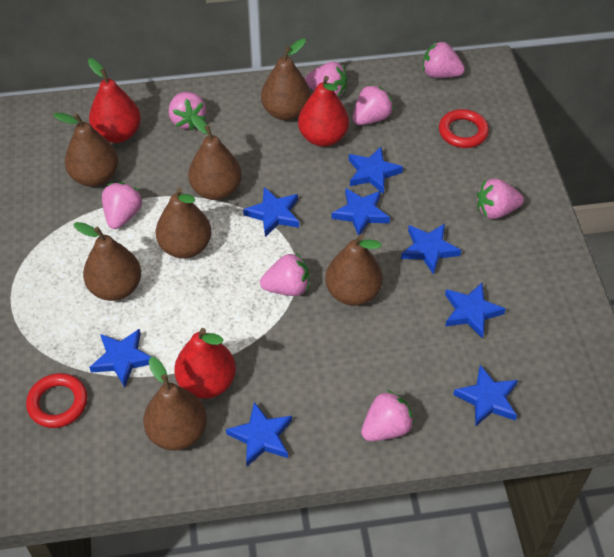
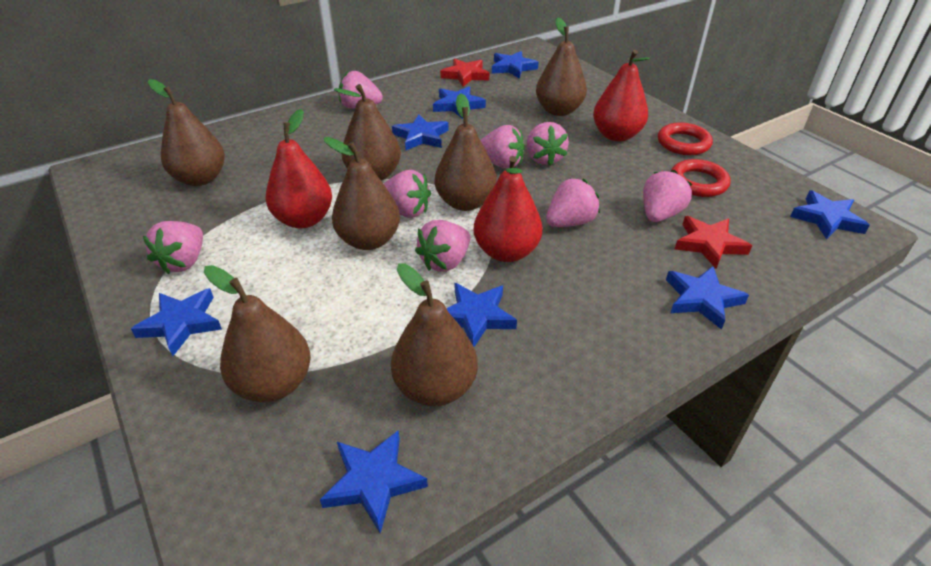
red star: none = 0 -> [440,58,489,87] [675,216,752,269] = 2

